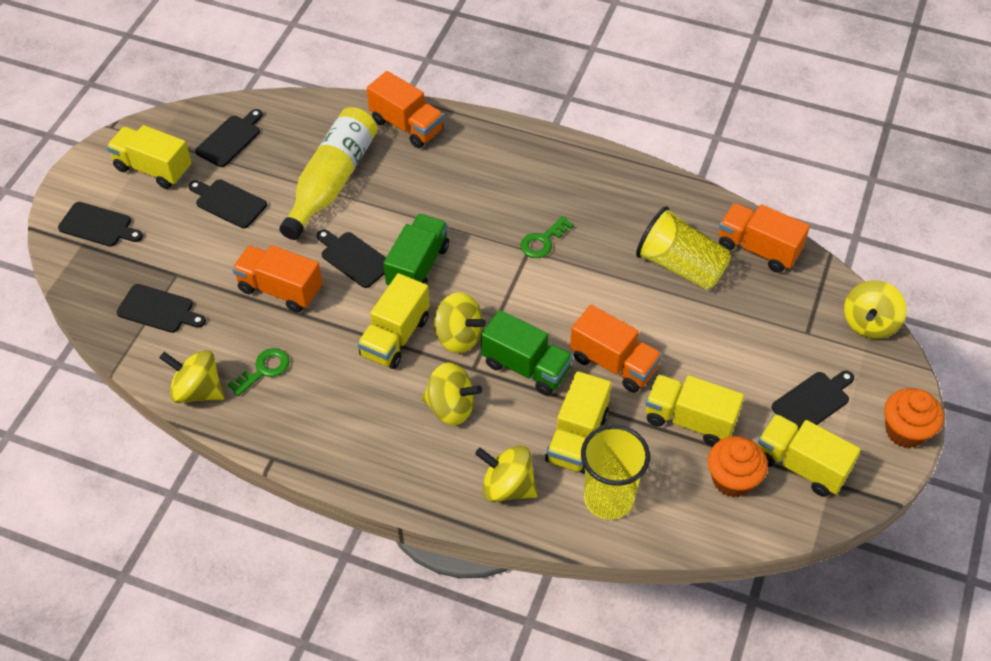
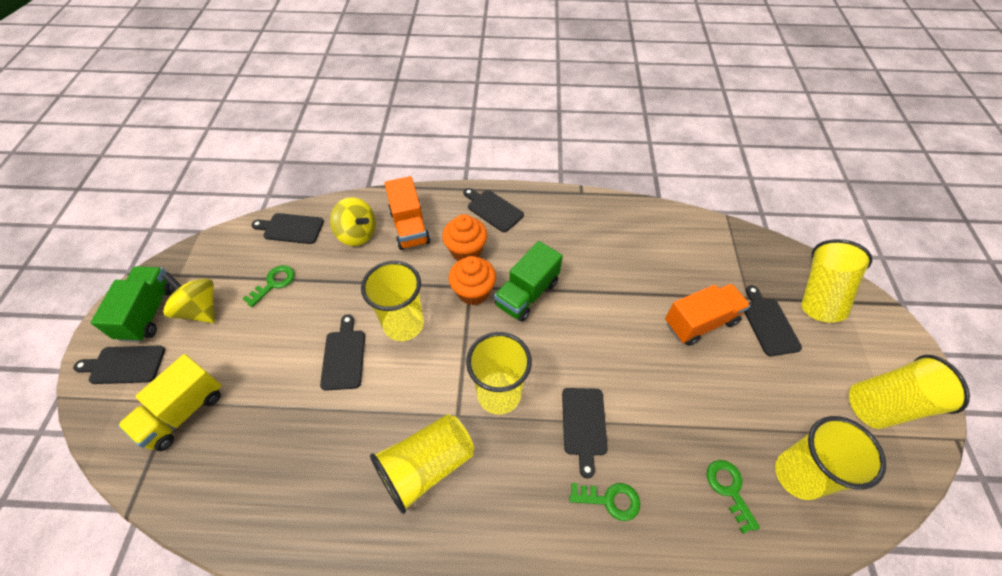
green key: [228,348,290,396] [520,216,574,258] = 2 -> [242,265,295,307] [570,483,640,521] [707,460,760,534] = 3
orange truck: [232,245,323,313] [367,71,444,148] [570,305,662,393] [719,203,810,273] = 4 -> [385,176,431,250] [665,284,750,346] = 2
yellow bottle: [279,107,378,240] = 1 -> none = 0
yellow cup: [581,425,650,520] [636,206,731,290] = 2 -> [361,261,424,341] [370,414,474,514] [466,332,532,415] [775,416,886,500] [801,239,872,323] [849,355,970,429] = 6
yellow spinning top: [160,350,225,403] [422,362,482,425] [434,292,486,353] [475,445,538,502] [844,280,907,339] = 5 -> [162,272,215,323] [330,197,376,246] = 2
yellow truck: [107,125,192,189] [357,273,430,369] [545,371,611,473] [645,374,744,446] [757,414,861,497] = 5 -> [118,354,222,451] = 1

